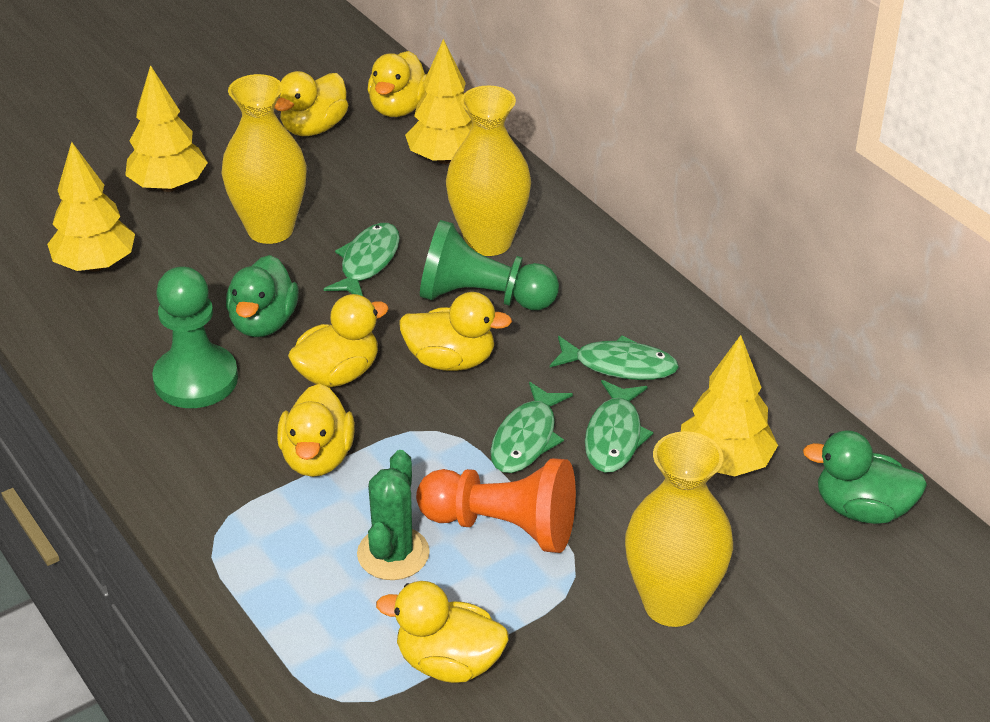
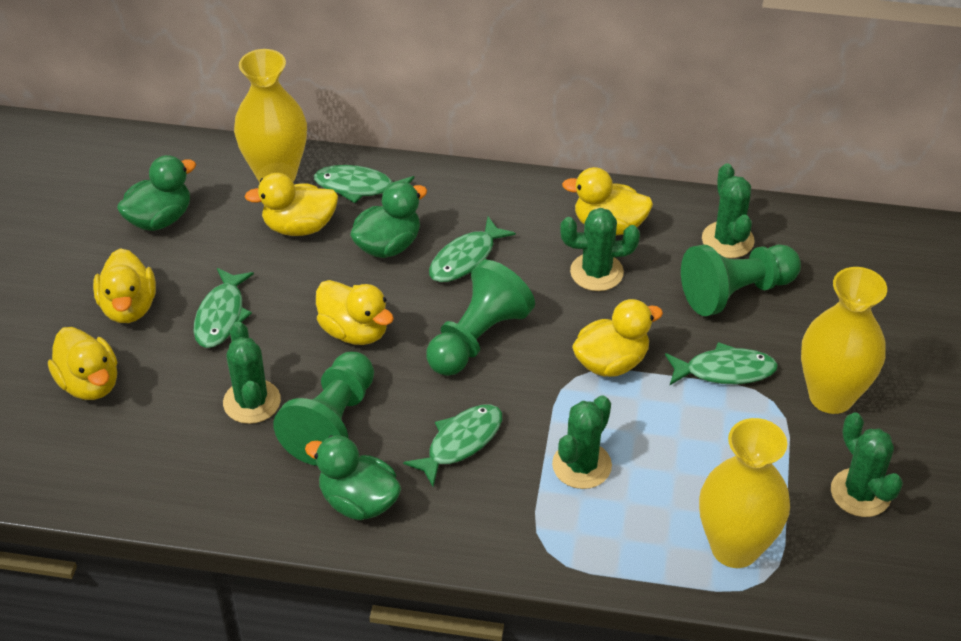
green cactus: [357,450,430,580] = 1 -> [223,321,281,424] [552,395,612,489] [560,208,640,291] [702,163,755,258] [831,412,903,517] = 5
green duck: [226,255,299,337] [803,430,927,524] = 2 -> [117,155,196,231] [305,435,401,520] [350,181,427,258] = 3
green fish: [324,223,400,296] [490,382,573,473] [550,335,679,380] [585,380,653,473] = 4 -> [193,268,254,348] [314,165,414,203] [403,404,502,487] [429,217,516,282] [665,342,778,385] = 5
green pawn: [152,266,238,408] [420,220,559,310] = 2 -> [273,352,374,466] [426,260,535,376] [681,245,801,316] = 3
orange pawn: [416,458,576,553] = 1 -> none = 0
yellow tree: [47,142,135,272] [125,65,208,192] [405,39,472,164] [681,335,778,476] = 4 -> none = 0

